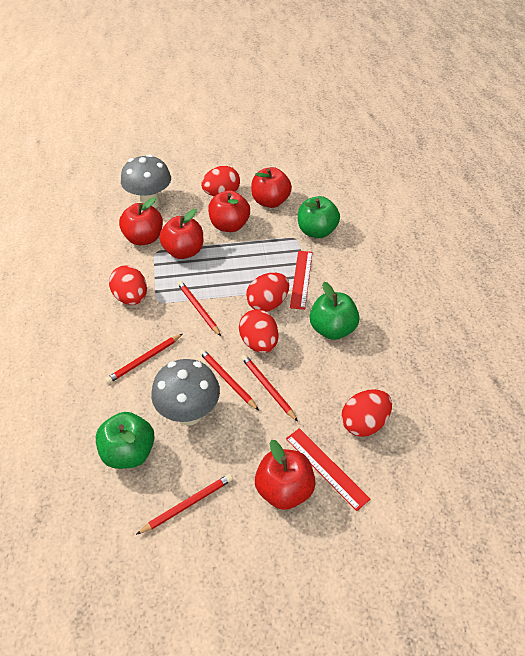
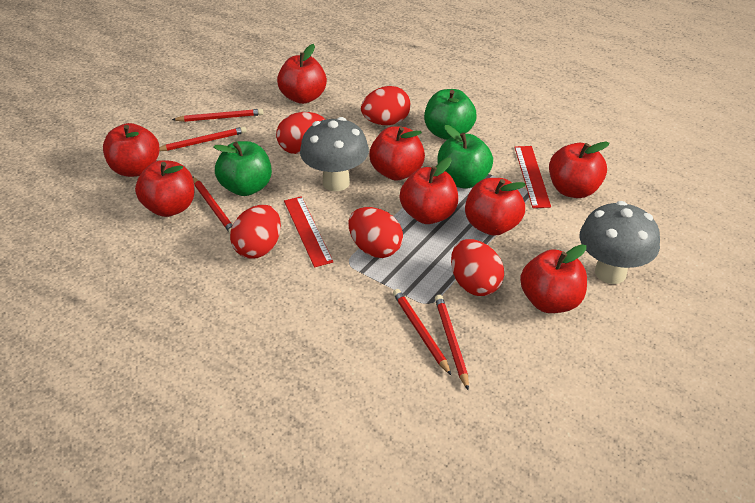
red apple: [119,197,163,245] [159,209,203,259] [208,190,250,232] [251,167,292,208] [255,440,316,510] = 5 -> [103,123,159,177] [135,160,195,217] [277,44,327,104] [369,126,425,181] [400,157,458,224] [465,178,526,236] [520,244,587,313] [549,142,609,198] = 8

